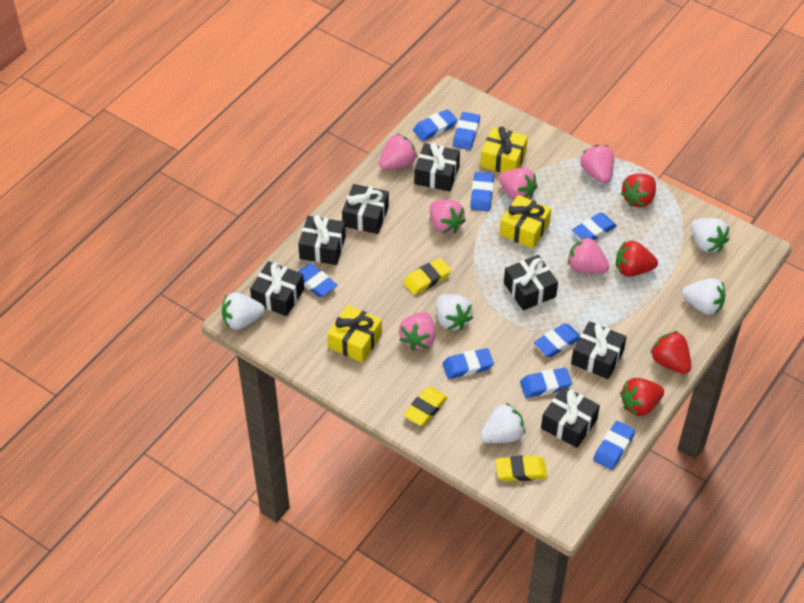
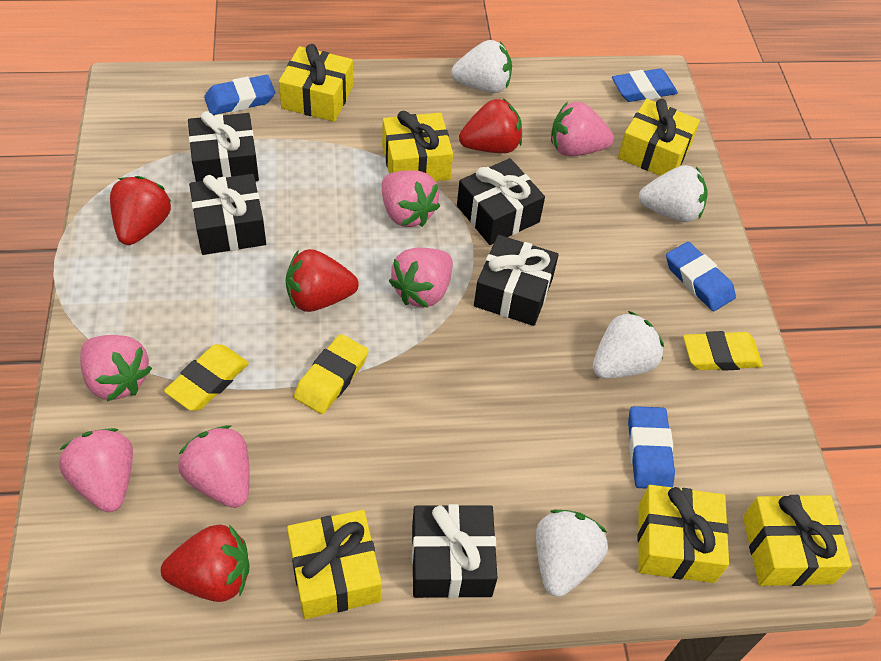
black gift: [250,261,304,316] [298,215,346,265] [342,184,389,234] [415,143,460,192] [504,255,558,311] [541,386,600,448] [571,321,627,379] = 7 -> [188,111,259,182] [189,174,266,255] [412,504,497,598] [457,158,545,245] [474,235,559,326] = 5
blue eraser: [298,263,337,297] [413,109,458,141] [443,348,494,379] [453,112,480,150] [470,172,494,211] [520,368,572,398] [534,323,580,357] [572,212,617,240] [593,421,635,470] = 9 -> [204,75,275,115] [612,69,678,102] [628,406,675,489] [666,242,736,311] = 4
white strawberry: [222,293,265,330] [436,294,473,330] [480,403,525,443] [682,278,725,315] [691,218,729,253] = 5 -> [451,40,512,93] [536,510,608,597] [593,311,664,379] [639,165,708,222] = 4
yellow gift: [327,305,382,363] [480,127,528,173] [500,195,551,249] = 3 -> [279,44,353,122] [287,510,382,619] [382,111,453,181] [618,99,700,176] [638,485,729,583] [743,495,852,586] = 6

